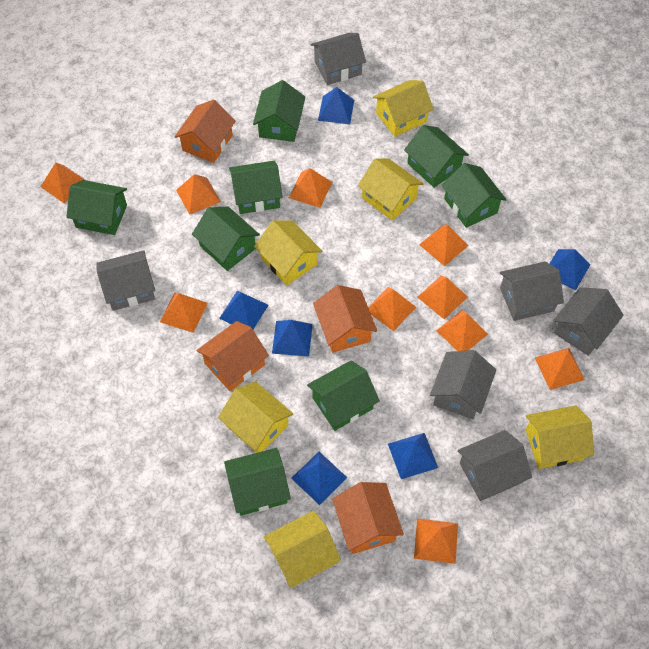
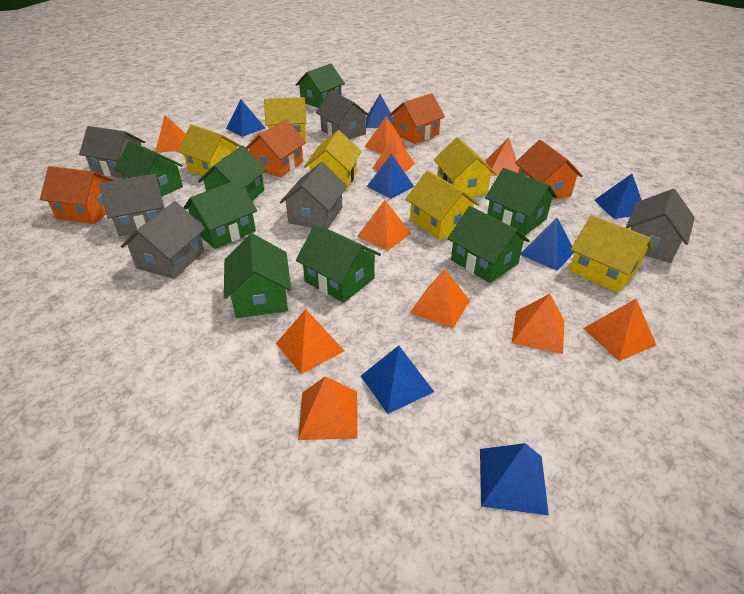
blue pyramid: [219,291,268,329] [272,320,313,357] [291,452,347,505] [318,87,354,124] [388,433,438,479] [550,249,590,291] = 6 -> [226,100,265,137] [361,345,434,414] [366,94,393,128] [367,154,414,199] [480,443,549,516] [521,218,575,271] [594,174,642,219] = 7

